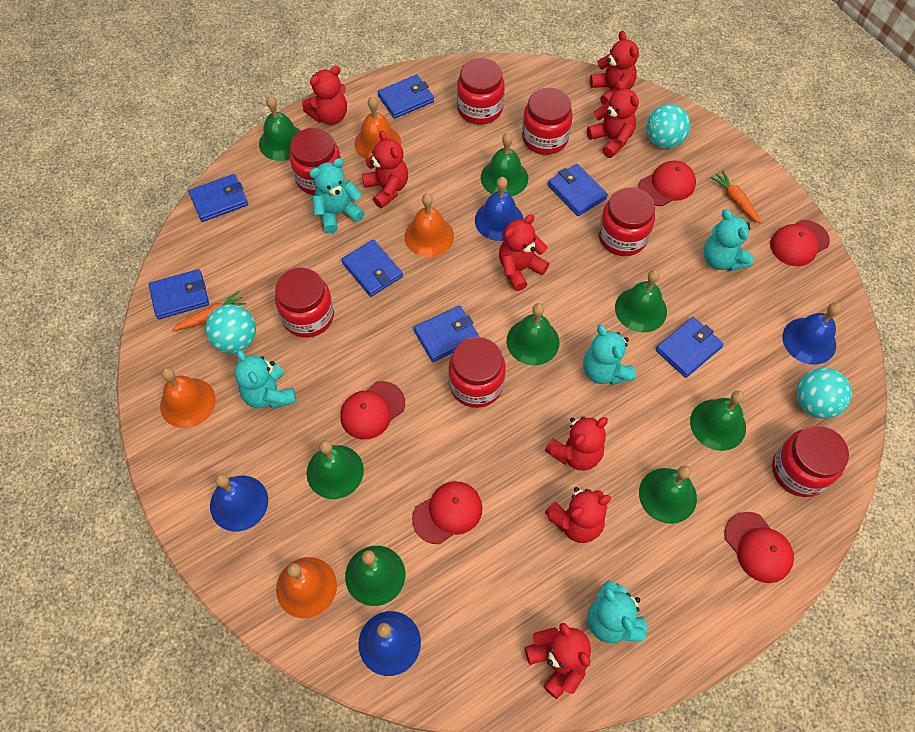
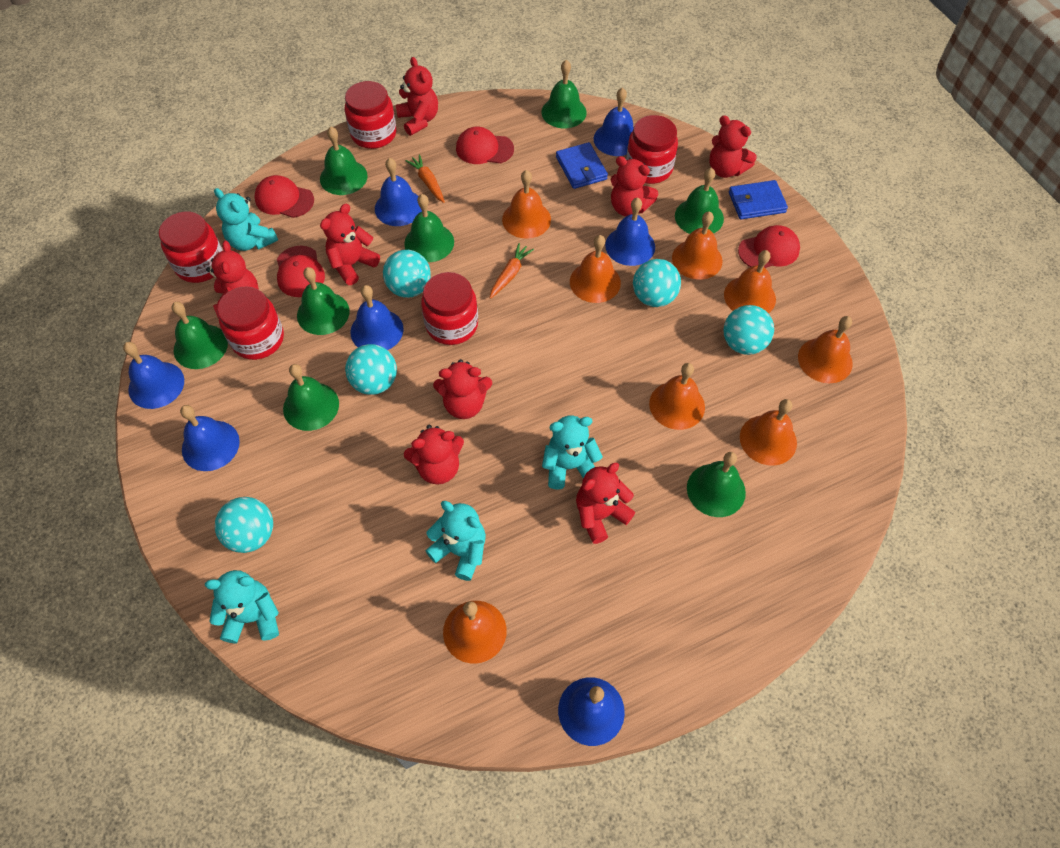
blue bell: [210,473,268,532] [358,611,421,676] [475,177,524,241] [782,302,841,365] = 4 -> [123,342,184,409] [180,405,240,471] [350,285,404,350] [375,158,422,226] [558,677,625,746] [593,87,633,156] [605,197,655,266] = 7
blue wallet: [149,269,209,319] [189,174,248,222] [341,239,403,297] [378,74,434,119] [414,306,479,362] [548,164,608,216] [656,317,724,378] = 7 -> [556,142,608,189] [729,180,788,219] = 2
orange bell: [160,367,216,428] [276,557,337,618] [355,96,401,159] [404,193,454,257] = 4 -> [443,601,507,663] [502,170,551,239] [570,235,621,303] [649,363,705,430] [672,211,723,280] [724,250,776,314] [740,399,797,465] [798,316,853,383] = 8
red cap: [340,381,405,440] [412,481,483,544] [638,161,696,206] [724,512,794,583] [770,220,830,266] = 5 -> [254,175,314,218] [277,246,325,297] [456,127,514,164] [738,225,800,268] = 4
red jar: [275,267,334,338] [289,128,343,195] [448,337,506,408] [457,58,505,124] [522,88,573,155] [598,187,655,256] [772,426,849,497] = 7 -> [159,212,223,283] [217,286,284,360] [345,81,396,149] [421,272,478,345] [626,115,678,184] = 5
turquoise ball: [205,304,256,353] [646,104,690,149] [797,368,852,419] = 3 -> [215,497,273,553] [345,344,397,395] [383,250,431,298] [633,259,681,307] [724,305,774,355] = 5
turquoise teddy bear: [234,350,296,408] [309,158,365,233] [583,325,636,385] [588,581,648,643] [703,209,753,271] = 5 -> [205,570,279,643] [214,188,278,251] [425,501,486,581] [542,415,603,490] = 4

